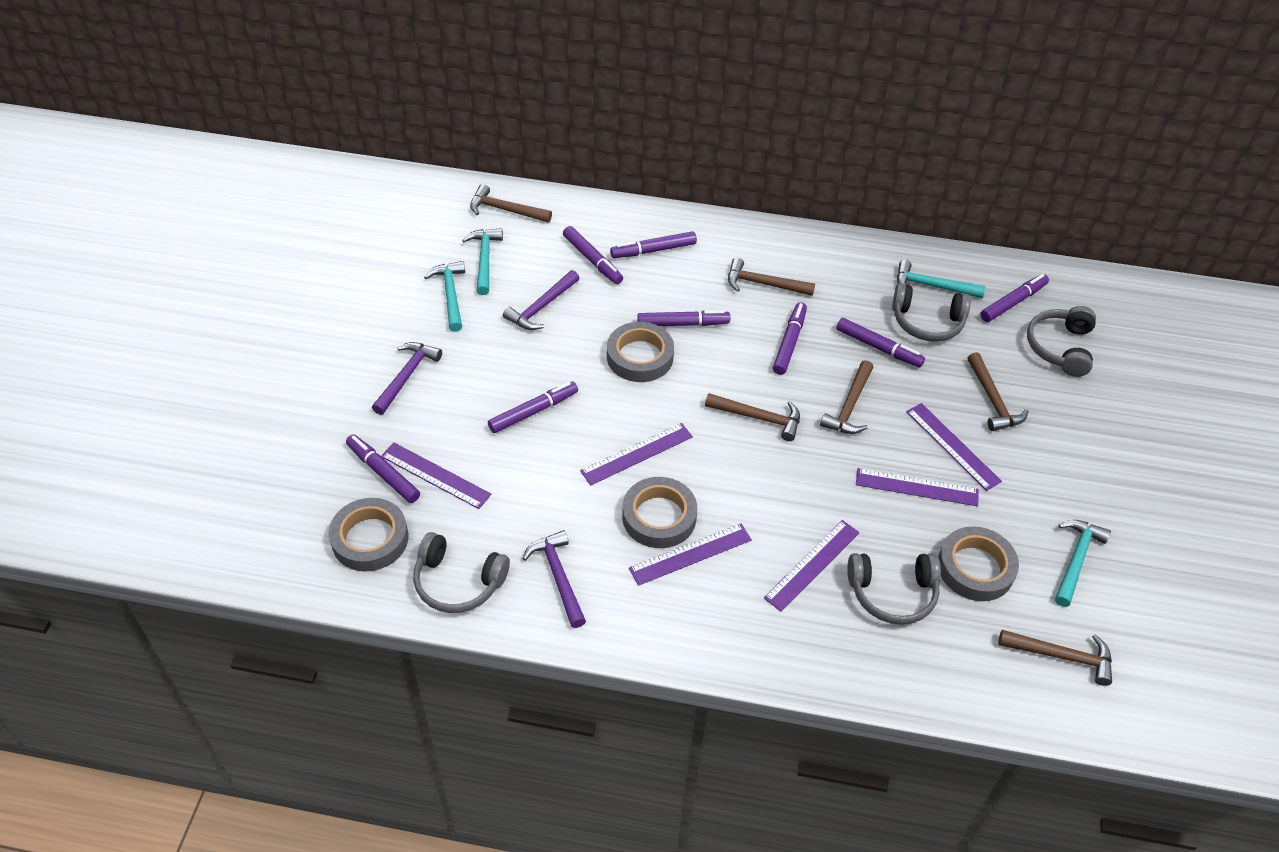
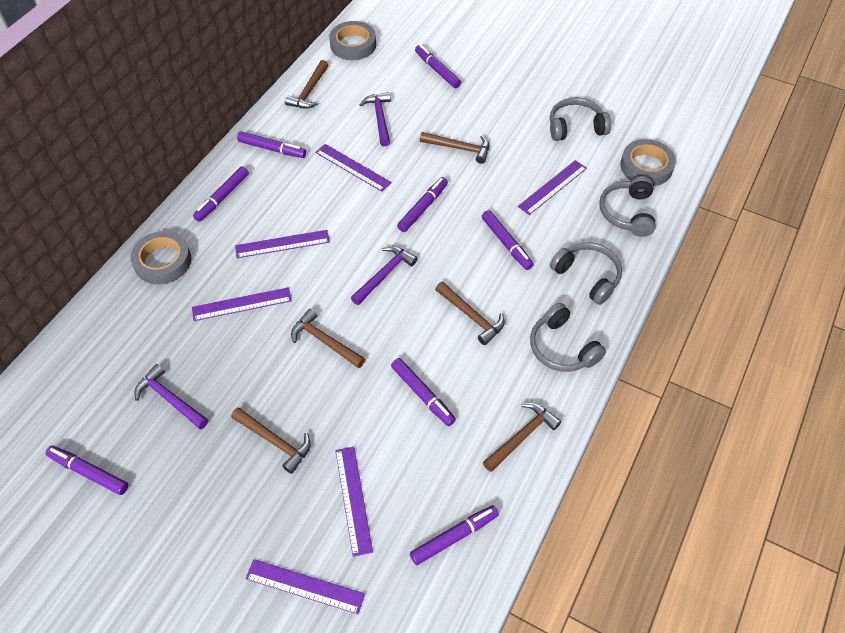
grey tape: [329,498,408,572] [607,322,674,382] [622,477,697,548] [938,526,1019,601] = 4 -> [130,231,191,284] [329,21,376,60] [620,139,676,186] = 3
turquoise hammer: [424,261,465,332] [462,228,503,295] [897,260,986,298] [1055,520,1111,607] = 4 -> none = 0

